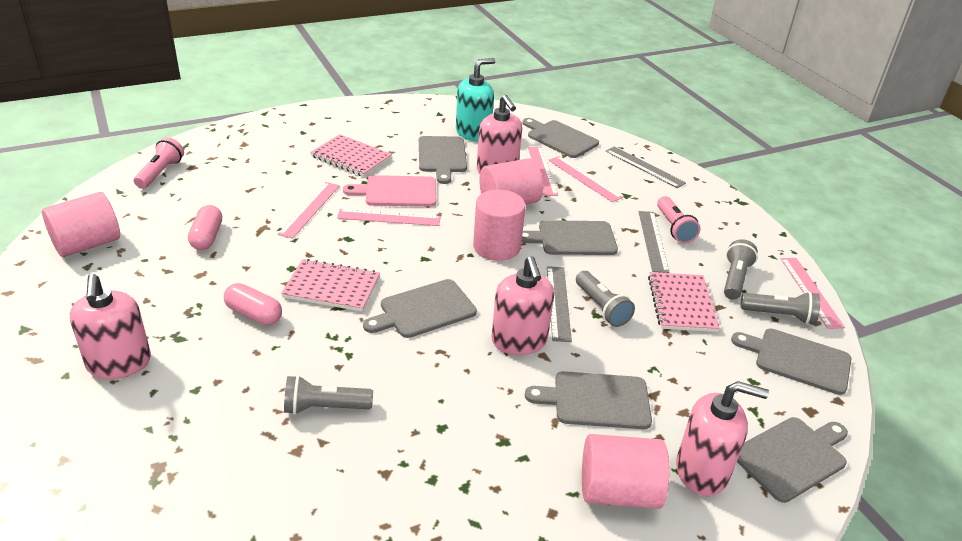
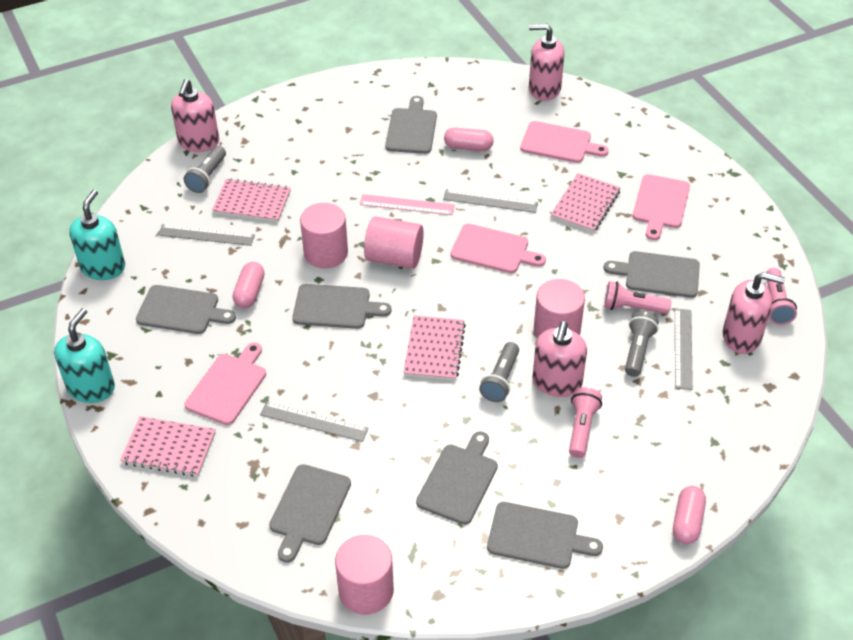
grey flashlight: [284,375,373,415] [576,271,635,327] [724,239,758,300] [741,291,820,324] = 4 -> [184,146,226,193] [479,342,519,402] [625,311,659,377] = 3
grey ruler: [547,266,572,342] [605,147,686,188] [639,211,670,273] = 3 -> [158,224,255,246] [260,402,369,442] [443,189,538,213] [675,309,693,390] = 4
pink capsule: [188,205,222,250] [224,283,282,325] = 2 -> [232,262,265,308] [444,128,494,151] [673,486,706,544] = 3
pink cutting board: [343,175,436,207] = 1 -> [184,342,266,425] [450,224,546,273] [520,121,609,163] [633,174,690,240] = 4
pink flashlight: [134,137,184,189] [657,196,701,243] = 2 -> [569,387,602,458] [604,281,671,314] [766,268,797,325] = 3
pink notebook: [281,259,380,312] [310,134,392,177] [648,272,720,332] = 3 -> [120,416,216,477] [212,178,291,222] [403,315,466,381] [551,173,621,232] = 4
pink ruler: [278,182,340,239] [337,209,441,226] [528,147,558,196] [549,156,623,202] [781,258,845,329] = 5 -> [360,194,455,215] = 1
turquoise soap dispenser: [456,58,495,142] = 1 -> [54,308,115,403] [69,189,125,280] = 2

